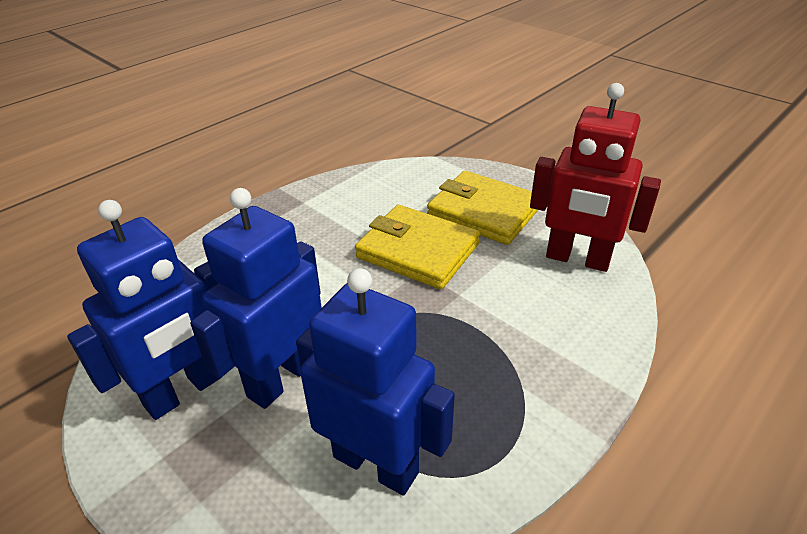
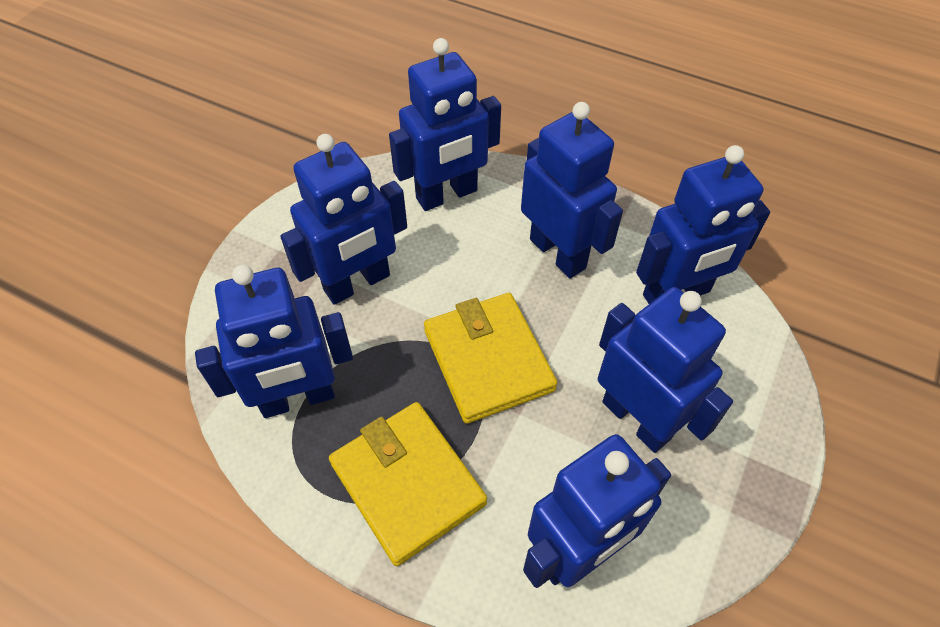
blue robot: [67,200,221,420] [190,188,322,409] [296,268,455,495] = 3 -> [195,265,353,418] [280,134,407,305] [389,38,501,211] [521,102,623,278] [523,434,671,588] [598,287,733,453] [636,145,770,304] = 7
red robot: [530,83,661,272] = 1 -> none = 0

